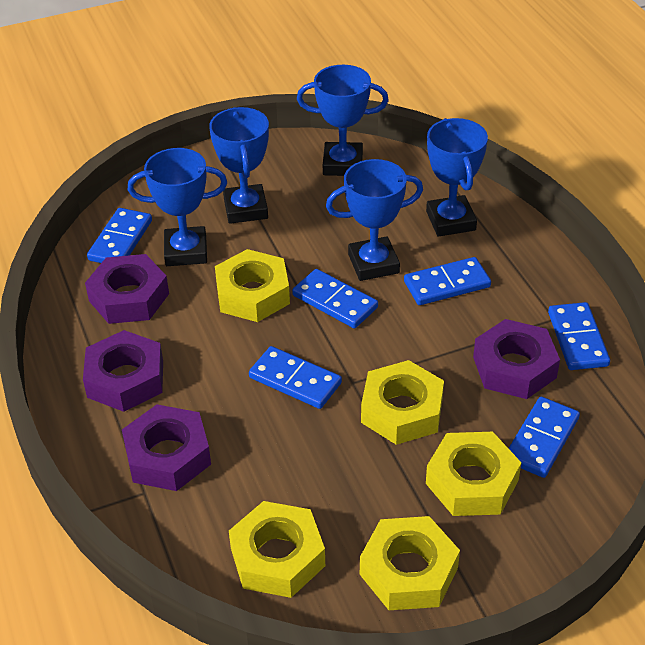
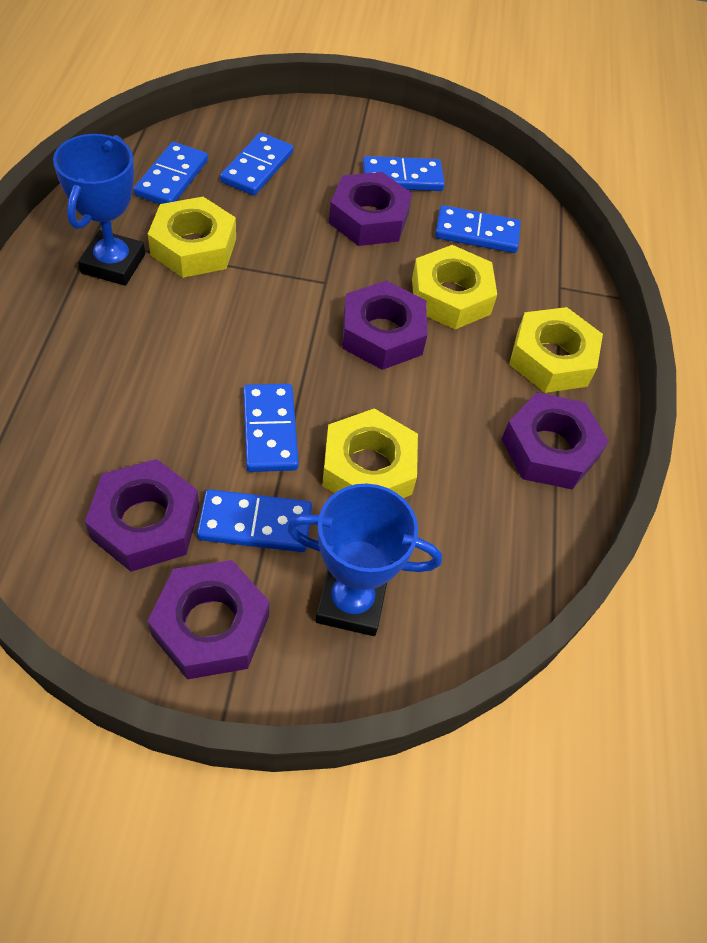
blue trophy: [128,148,227,266] [209,107,269,224] [297,65,389,176] [326,159,423,281] [426,118,488,237] = 5 -> [53,134,145,286] [287,484,442,636] = 2
purple nut: [83,330,163,412] [85,254,169,324] [122,404,211,491] [473,319,560,399] = 4 -> [85,459,199,572] [148,560,270,680] [329,172,412,246] [342,280,427,370] [501,393,609,489] = 5
yellow nut: [215,249,290,322] [229,501,325,598] [360,516,460,610] [361,360,444,445] [426,432,521,516] = 5 -> [148,197,236,278] [322,408,418,498] [412,245,497,329] [509,307,603,393] = 4

